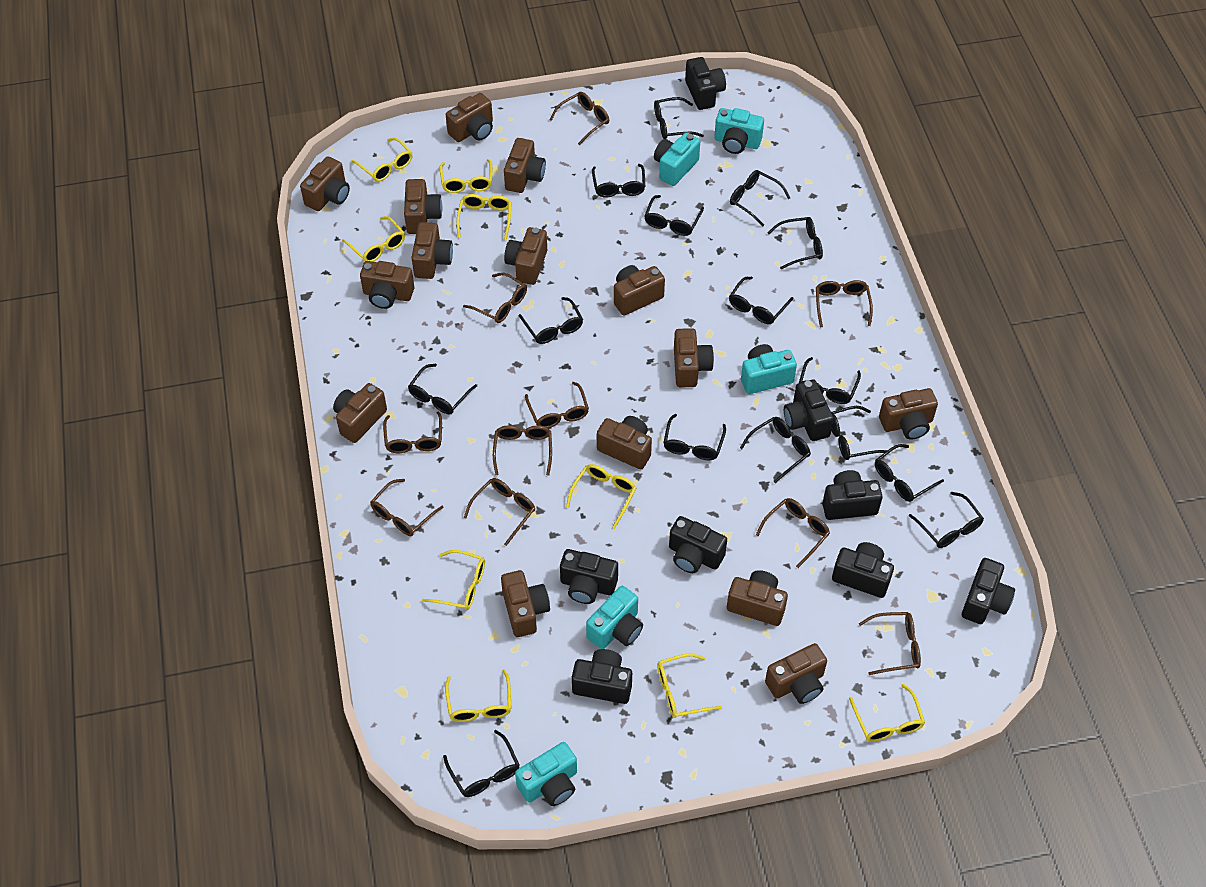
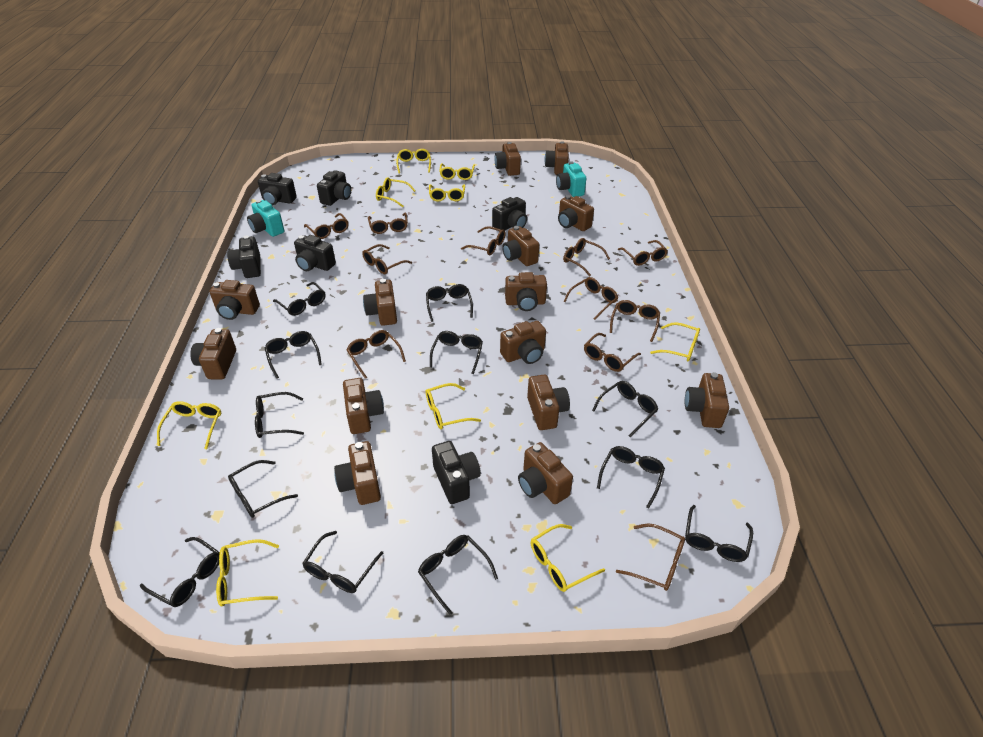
black camera: [560,549,618,604] [572,649,632,704] [669,516,727,573] [685,57,726,110] [784,380,834,441] [822,470,883,520] [832,542,894,598] [962,558,1015,624] = 8 -> [227,235,261,278] [258,173,297,205] [294,235,336,271] [317,170,351,206] [432,441,481,504] [492,197,527,232] = 6
black glasses: [408,364,477,414] [443,730,520,797] [519,297,583,344] [592,164,645,198] [645,195,704,236] [654,97,704,139] [663,414,726,460] [729,277,794,324] [730,170,790,227] [740,417,811,483] [767,217,823,269] [799,357,861,404] [831,406,887,460] [875,444,944,502] [909,492,984,548] = 15 -> [140,537,220,607] [228,460,298,518] [255,392,304,438] [265,331,322,379] [273,282,326,316] [302,531,383,593] [418,535,498,615] [426,284,473,322] [430,331,483,374] [592,381,658,438] [597,446,665,509] [685,505,753,562] = 12
brown camera: [300,157,350,211] [333,383,387,443] [360,261,414,309] [404,179,442,234] [411,222,453,279] [446,93,493,142] [501,570,550,637] [504,138,546,193] [504,227,547,285] [597,416,652,469] [614,265,665,315] [674,328,714,387] [727,570,788,626] [765,643,827,704] [879,388,938,439] = 15 -> [190,328,236,379] [209,280,260,320] [334,441,381,505] [343,378,384,434] [363,279,397,326] [495,142,521,176] [500,321,546,364] [502,226,539,266] [505,272,547,311] [518,442,573,504] [527,375,570,430] [544,141,569,175] [558,195,594,231] [685,372,729,428] = 14
brown glasses: [370,479,444,536] [383,411,442,453] [463,272,527,323] [464,478,535,546] [493,426,552,476] [525,382,589,428] [549,92,609,145] [756,498,830,568] [816,280,873,327] [859,612,921,675] = 10 -> [304,213,349,239] [346,330,406,379] [362,244,412,274] [368,213,408,234] [461,226,506,255] [563,238,610,276] [563,277,618,320] [584,333,641,372] [610,300,660,342] [616,524,685,591] [618,240,668,266] = 11
turquoise camera: [515,742,577,806] [586,586,643,649] [654,132,700,186] [714,108,764,154] [741,344,797,394] = 5 -> [247,200,284,237] [556,161,586,197] = 2

